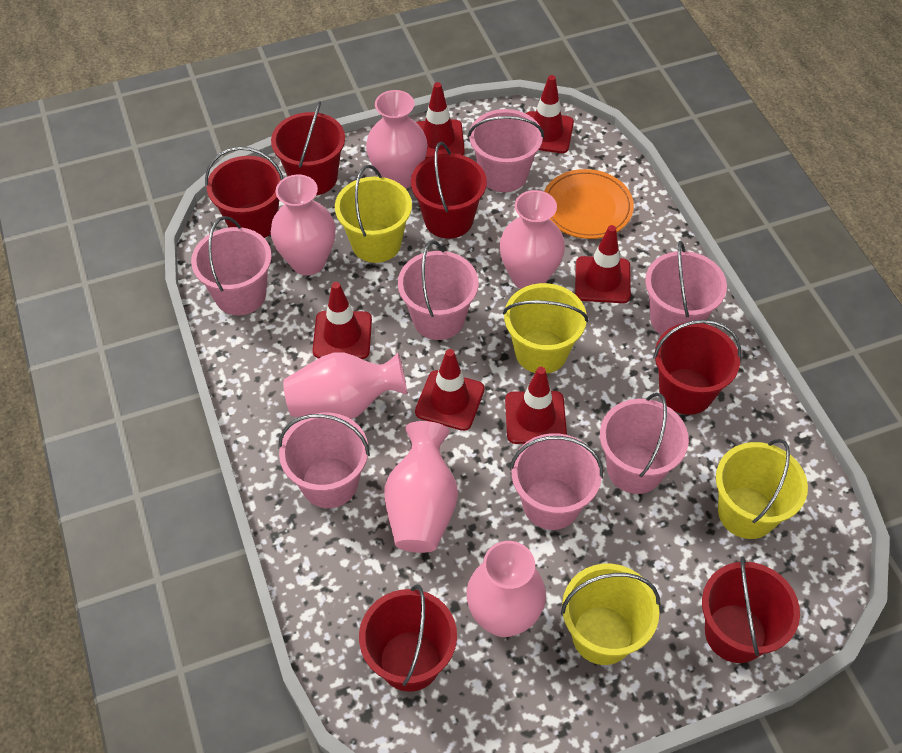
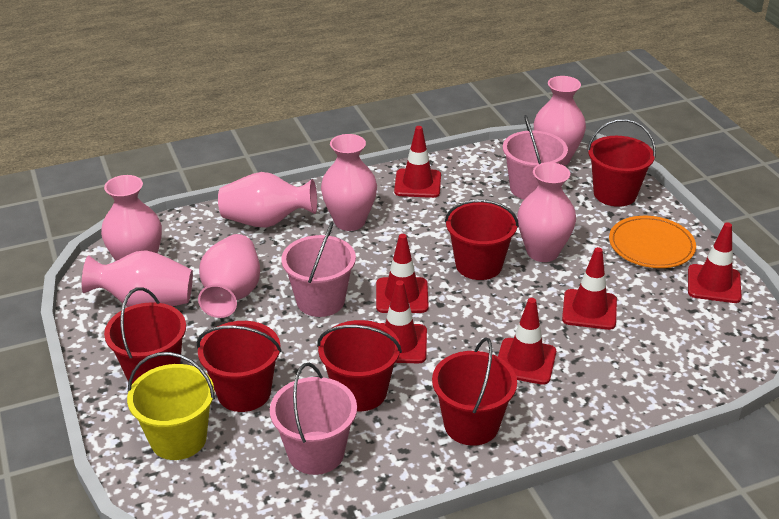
pink bucket: [191,216,272,315] [278,413,370,508] [398,240,479,340] [468,109,544,192] [510,433,603,530] [600,392,689,494] [645,241,727,335] = 7 -> [270,363,357,475] [281,222,356,317] [503,115,568,200] = 3
pink vase: [271,174,336,275] [283,352,407,419] [366,90,428,189] [384,421,458,553] [466,541,546,637] [499,190,565,289] = 6 -> [82,250,193,307] [101,175,162,261] [198,234,260,318] [218,172,317,228] [321,134,377,231] [517,162,576,262] [534,76,586,166] = 7
yellow bucket: [335,165,412,263] [503,283,588,374] [561,564,660,665] [716,439,808,539] = 4 -> [127,352,215,460] = 1

